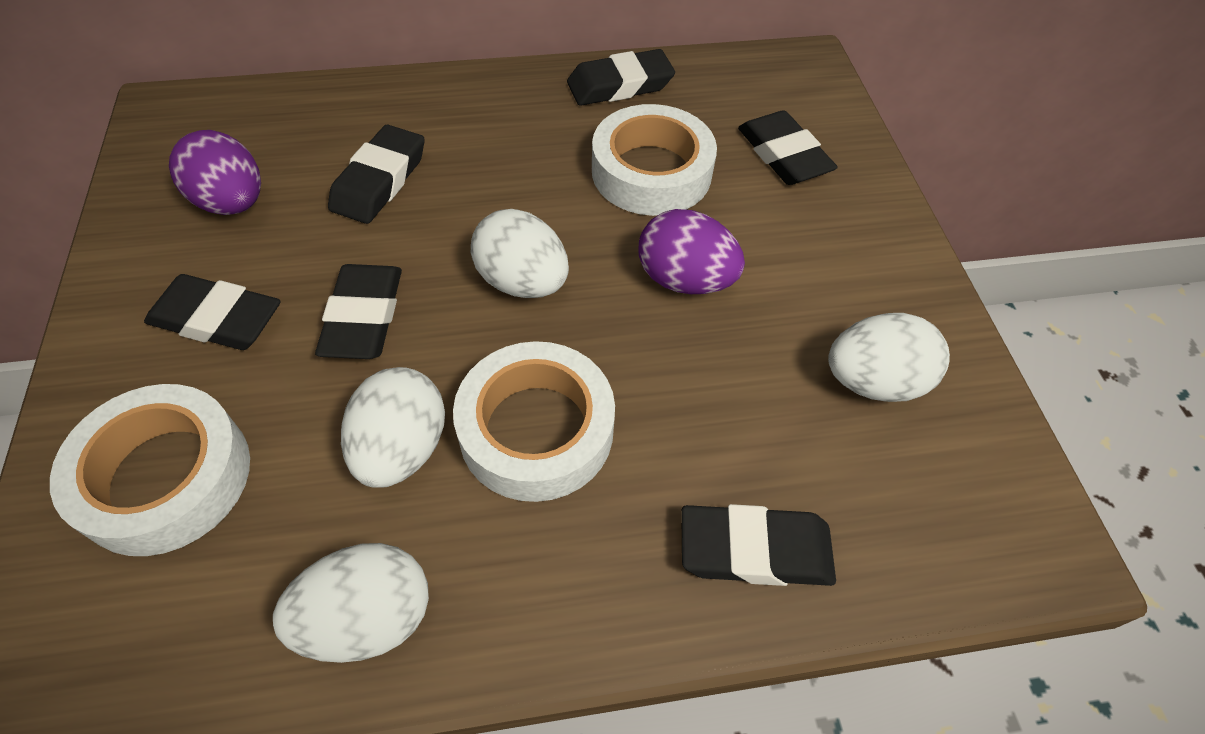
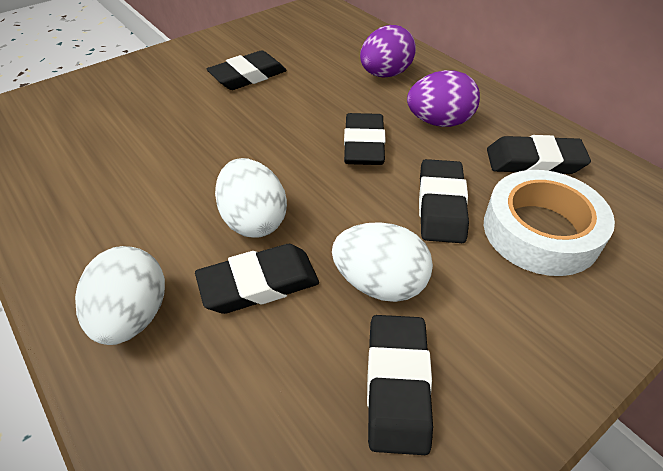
white egg: [273,543,429,663] [341,367,445,488] [471,209,569,298] [828,313,950,402] = 4 -> [75,246,165,345] [215,158,287,238] [332,222,433,302] = 3
white tape: [50,384,250,556] [453,341,615,502] [592,104,717,216] = 3 -> [484,170,615,276] = 1

